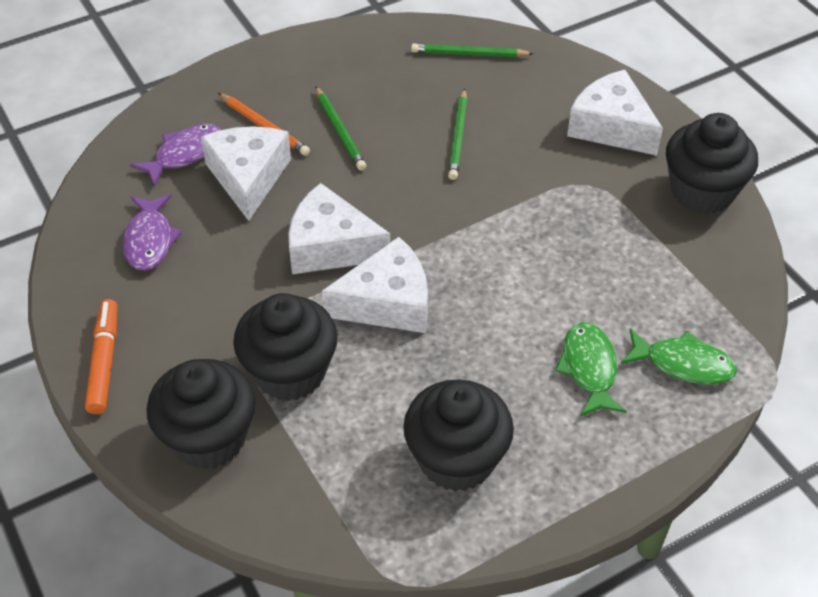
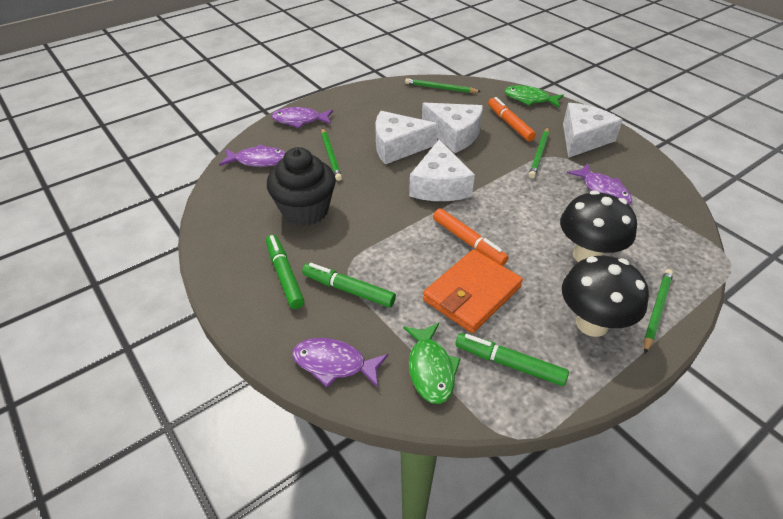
black cupcake: [146,359,256,470] [233,293,338,401] [403,379,514,492] [666,113,758,214] = 4 -> [267,147,336,226] = 1
black mushroom: none = 0 -> [560,190,637,262] [562,256,649,337] = 2
green marker: none = 0 -> [266,235,305,309] [302,263,396,308] [455,333,569,386] = 3
green pencil: [316,86,366,171] [411,44,534,57] [448,88,467,180] = 3 -> [321,128,342,181] [405,78,481,93] [529,128,549,178] [644,269,673,353] = 4
orange marker: [85,299,117,414] = 1 -> [433,208,508,266] [488,97,536,141] = 2
orange pencil: [218,93,310,156] = 1 -> none = 0
orange wallet: none = 0 -> [423,249,523,333] = 1
purple fish: [123,194,182,271] [130,124,221,187] = 2 -> [219,144,286,167] [272,107,333,128] [292,338,388,387] [567,163,632,205] = 4

